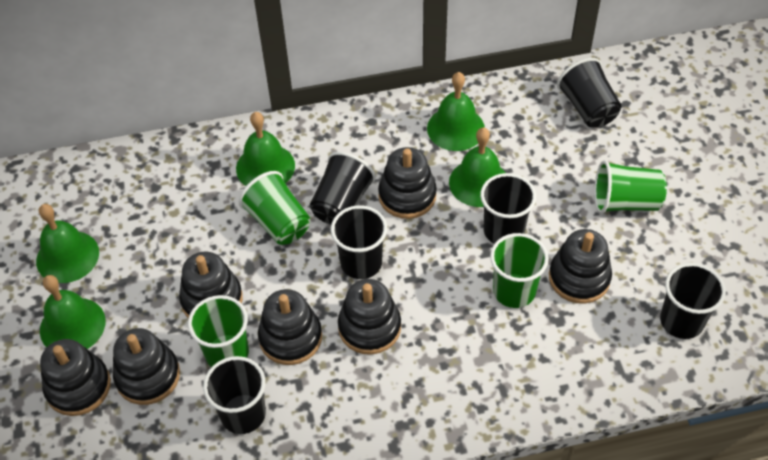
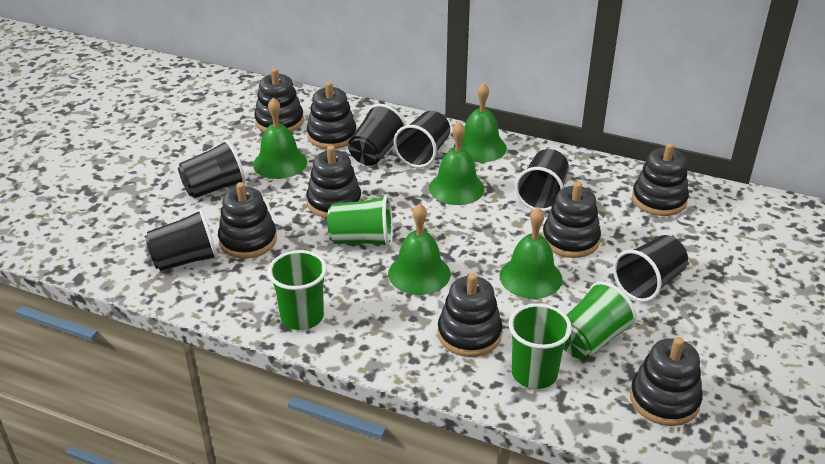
black stacking toy: [40,339,111,416] [113,328,180,405] [179,251,243,318] [258,289,322,365] [338,279,401,354] [378,147,437,219] [549,229,612,304] = 7 -> [218,182,277,259] [254,68,304,132] [307,82,356,149] [307,145,361,218] [438,273,502,357] [542,182,601,258] [630,337,702,426] [632,143,689,216] = 8

